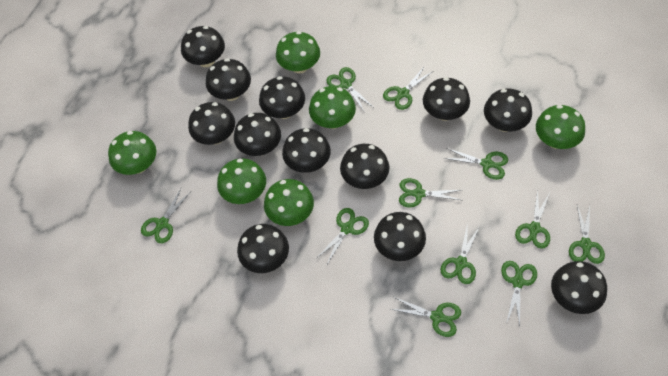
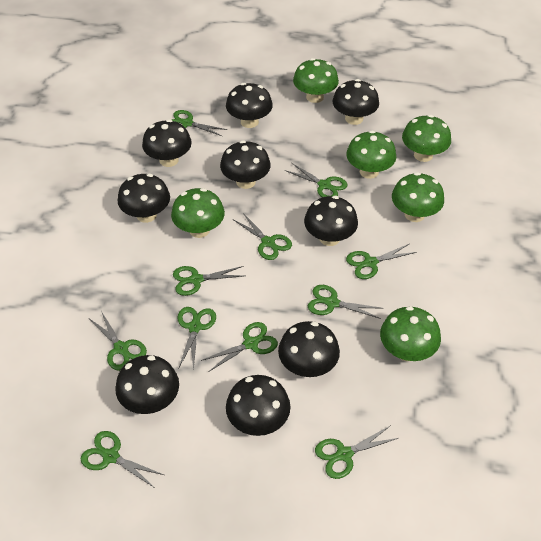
black mushroom: [181,26,225,67] [188,102,235,145] [206,58,251,101] [234,113,281,156] [237,224,289,273] [259,76,305,119] [282,128,331,173] [340,144,389,189] [374,212,426,261] [423,77,470,121] [484,88,532,132] [551,261,607,314] = 12 -> [115,355,179,414] [117,174,170,223] [142,119,192,167] [220,140,271,189] [226,83,273,128] [226,375,291,436] [278,321,340,377] [304,196,358,246] [332,79,379,125] = 9

